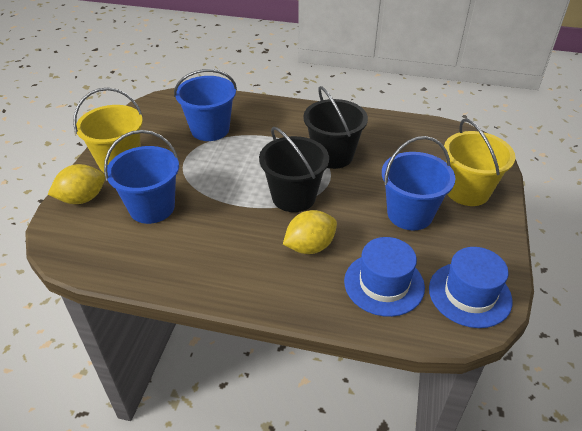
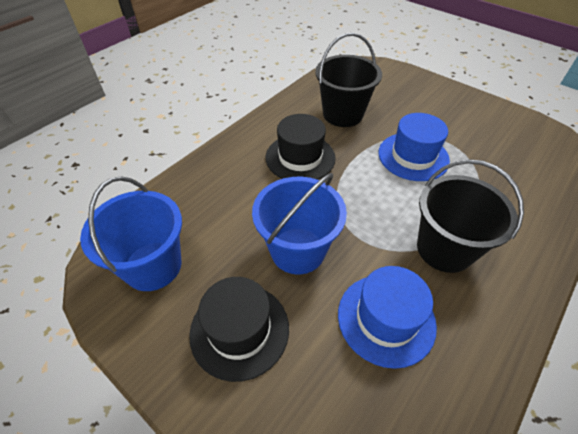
black hat: none = 0 -> [189,277,289,382] [266,114,336,180] = 2
blue bucket: [104,130,179,224] [174,69,237,141] [382,136,456,230] = 3 -> [80,176,182,291] [252,173,347,274] = 2
yellow bucket: [73,88,143,172] [444,118,516,206] = 2 -> none = 0
yellow lemon: [48,164,105,204] [283,210,337,254] = 2 -> none = 0

